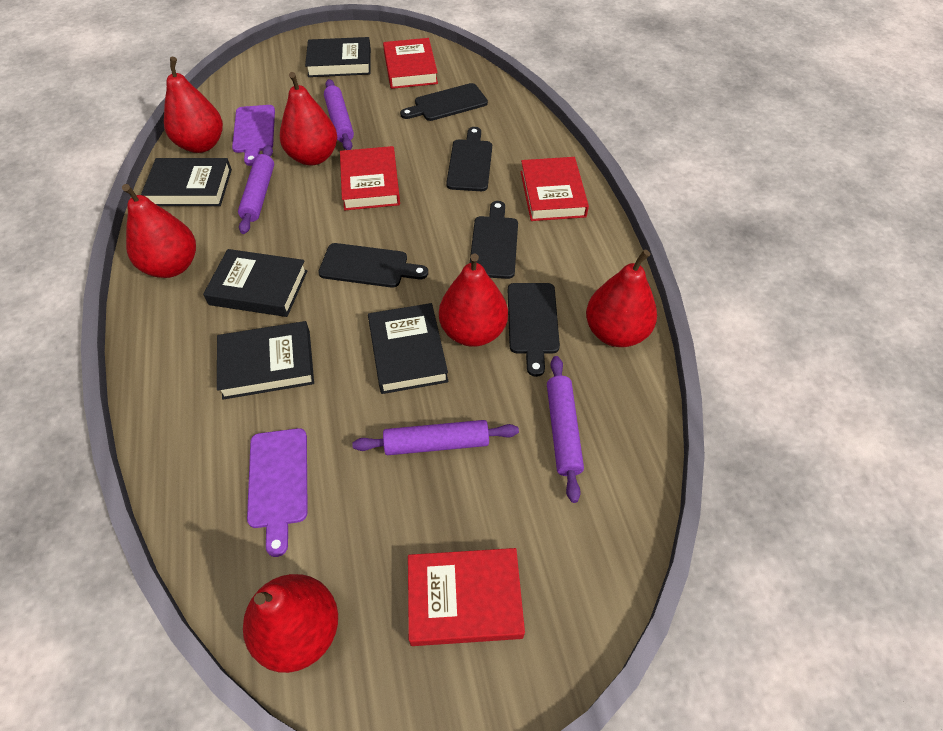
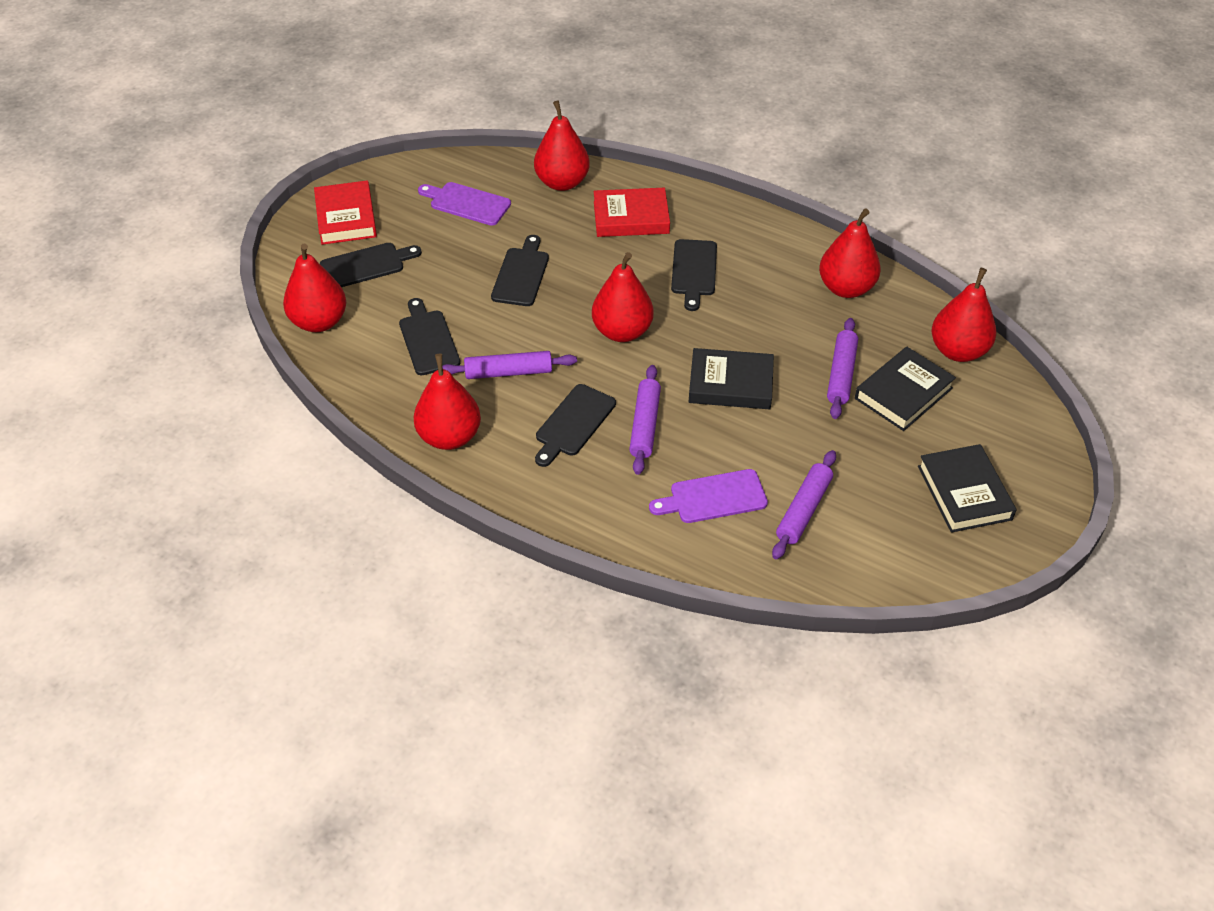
black book: [141,158,232,206] [203,249,307,317] [217,321,314,400] [305,37,371,77] [368,303,449,394] = 5 -> [689,348,774,409] [855,347,956,431] [918,444,1017,533] = 3
red book: [340,146,400,210] [383,38,438,89] [408,548,525,646] [520,157,589,221] = 4 -> [314,180,377,245] [594,188,670,237] = 2

